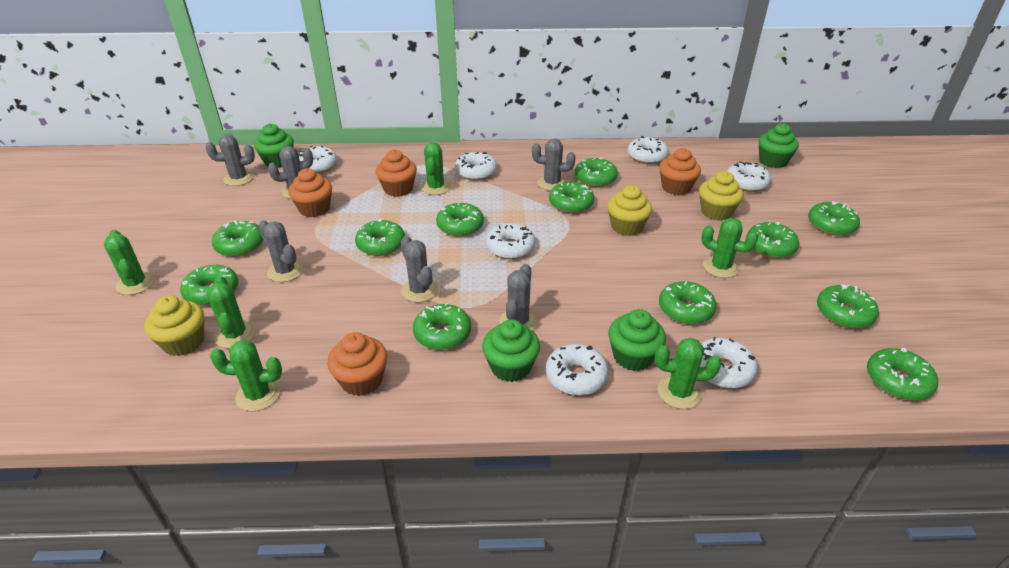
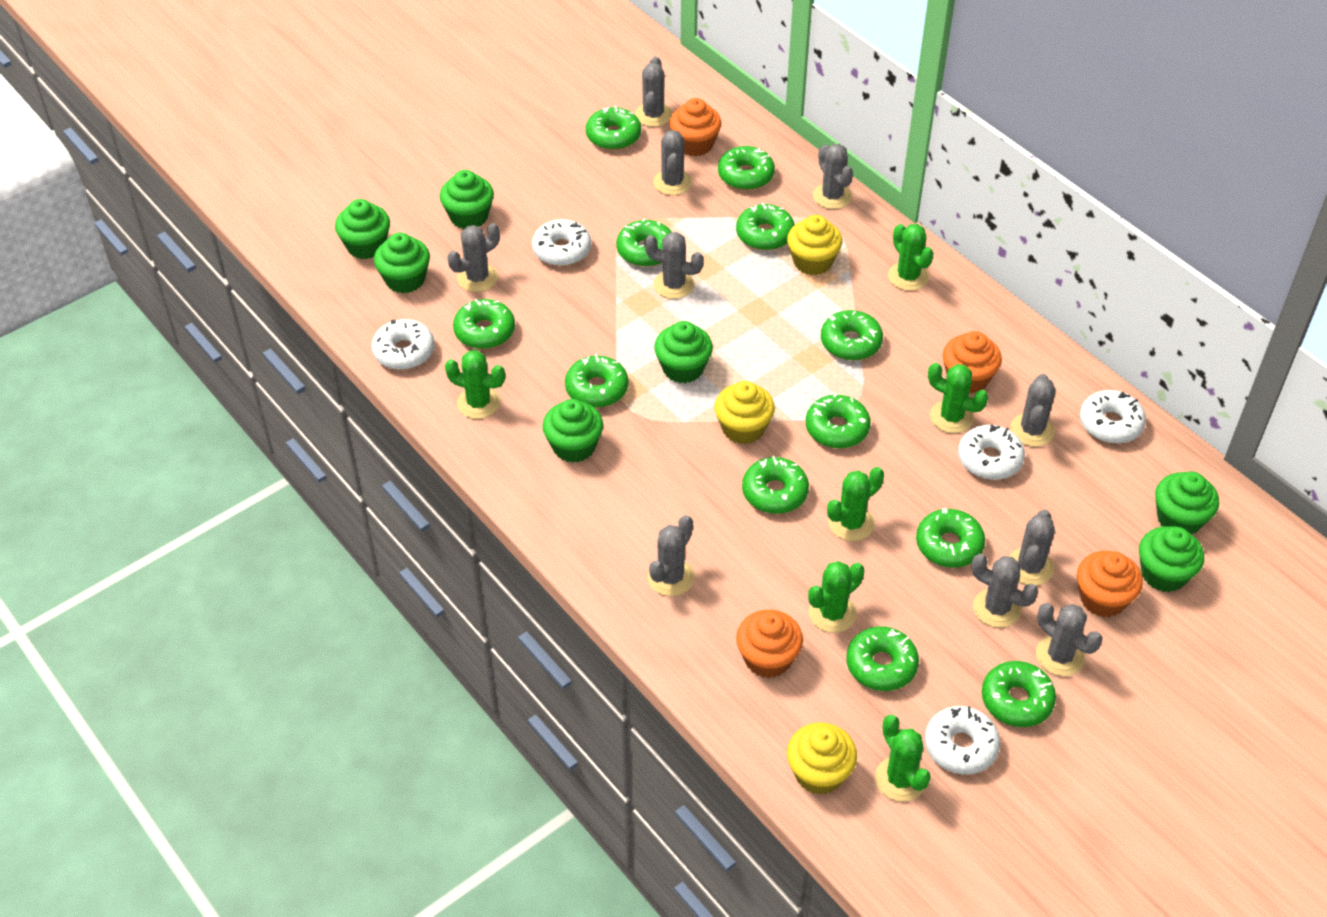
green cupcake: [254,123,294,168] [482,319,540,382] [608,309,666,371] [759,123,799,168] = 4 -> [335,199,390,259] [374,233,430,293] [440,170,494,229] [542,399,603,463] [654,321,713,383] [1139,526,1204,592] [1155,472,1219,534] = 7
grey cactus: [206,134,255,186] [258,220,304,282] [268,146,313,199] [401,236,438,302] [499,264,538,331] [532,138,576,191] = 6 -> [448,223,500,292] [635,56,672,127] [645,232,704,299] [648,515,695,596] [653,130,692,195] [813,144,853,209] [971,554,1038,628] [1009,510,1055,586] [1010,374,1056,447] [1036,603,1102,676] = 10
white donut: [298,146,337,174] [455,152,497,181] [486,223,535,259] [546,344,608,396] [627,136,669,164] [700,337,758,388] [727,161,771,192] = 7 -> [372,319,434,370] [532,219,591,266] [925,706,1000,775] [958,425,1025,480] [1080,390,1146,444] = 5

